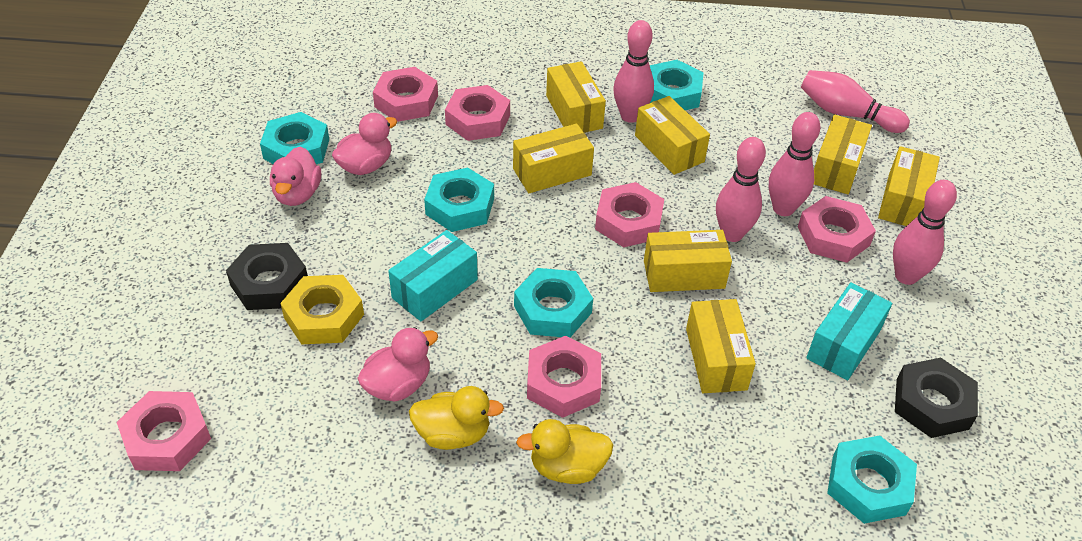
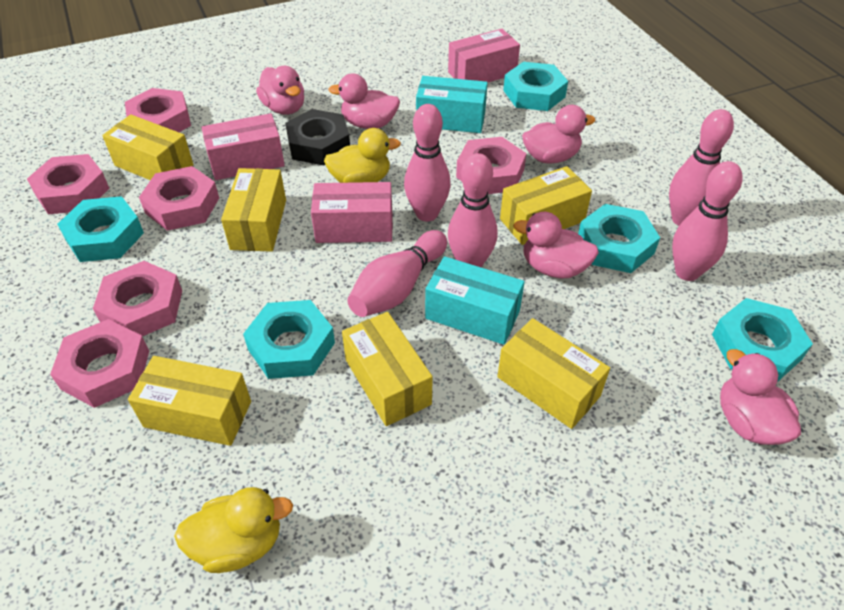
black nut: [226,243,308,310] [895,358,978,438] = 2 -> [285,109,350,165] = 1
pink box: none = 0 -> [201,113,285,180] [311,182,393,243] [448,29,520,82] = 3
pink duck: [270,146,321,206] [332,113,397,175] [357,327,438,402] = 3 -> [256,66,304,114] [328,73,400,129] [513,212,599,279] [522,105,596,164] [720,349,801,445] = 5
yellow box: [513,123,594,193] [546,61,606,133] [635,96,710,175] [644,230,732,292] [686,299,756,393] [814,114,872,194] [878,146,940,226] = 7 -> [102,114,194,180] [128,356,251,446] [221,168,286,252] [342,312,433,426] [497,318,610,429] [500,166,592,245] = 6
yellow nut: [280,275,364,344] = 1 -> none = 0

